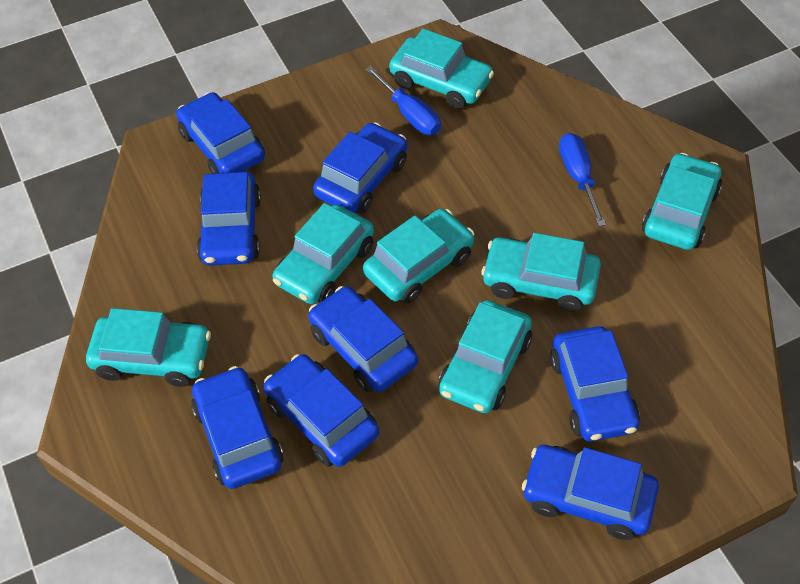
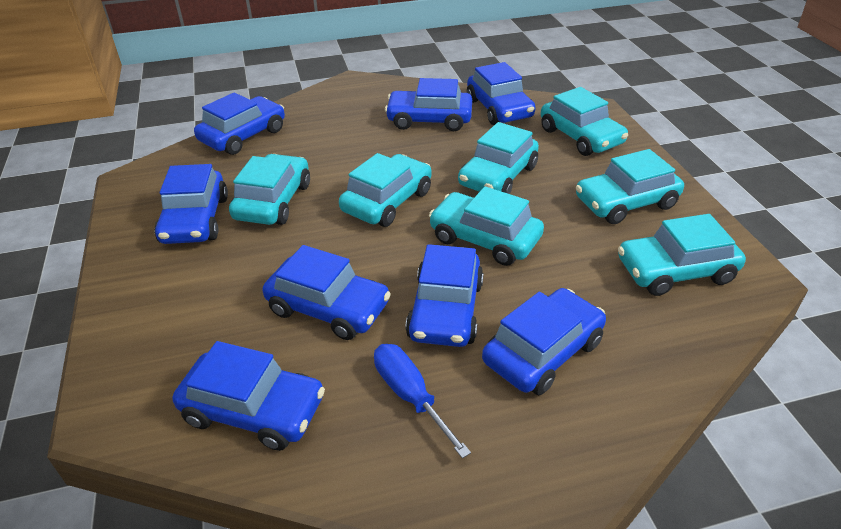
blue screwdriver: [365,66,441,135] [559,133,606,226] = 2 -> [374,344,471,459] = 1

